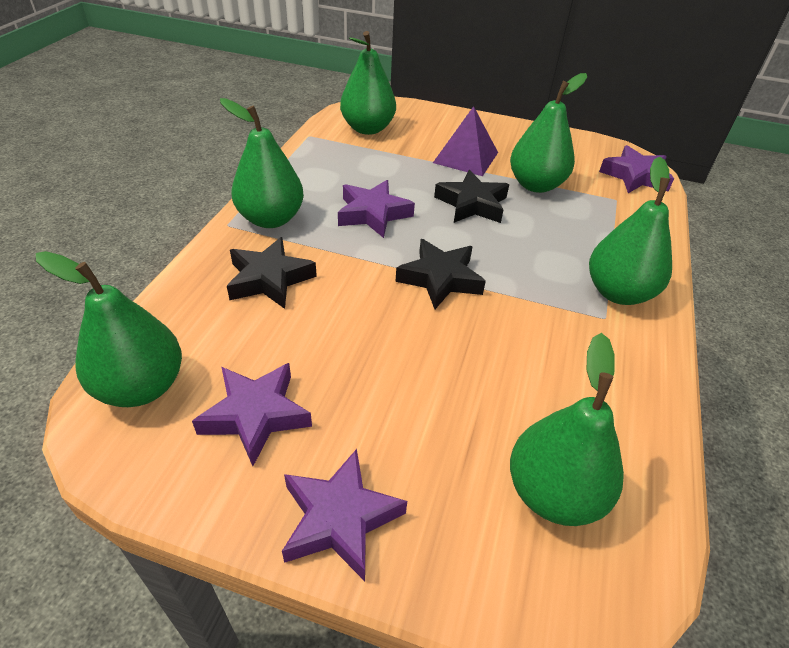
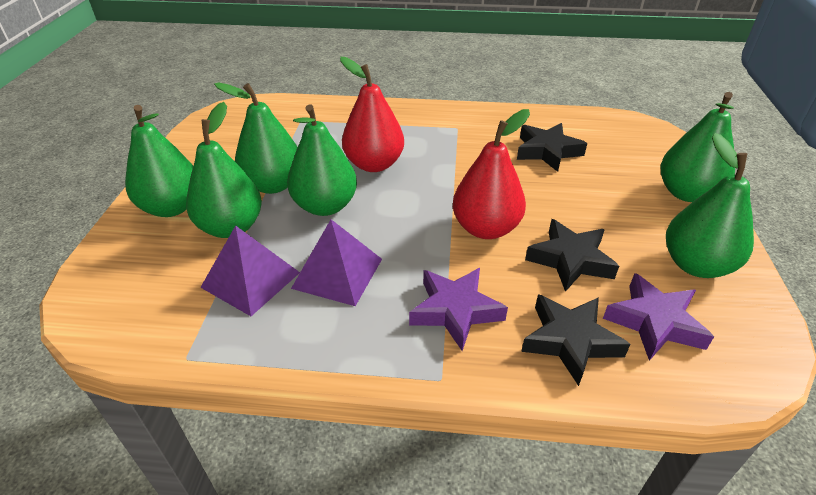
purple pyramid: [433,106,498,176] = 1 -> [200,225,300,316] [291,219,382,306] = 2
purple star: [192,363,312,466] [282,449,407,581] [338,180,415,238] [599,145,674,193] = 4 -> [409,268,508,351] [603,273,714,361] = 2
red pear: none = 0 -> [340,57,404,172] [453,109,530,239] = 2

